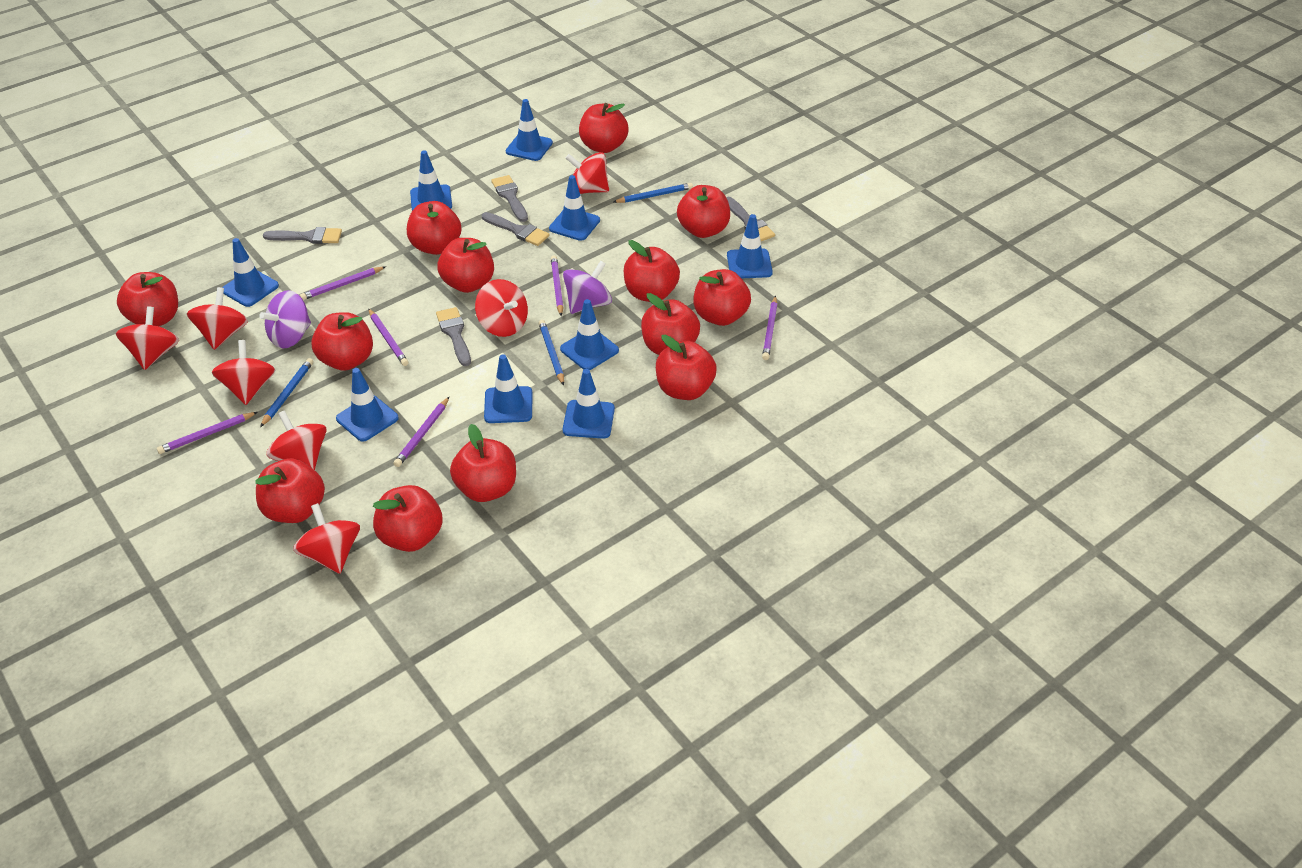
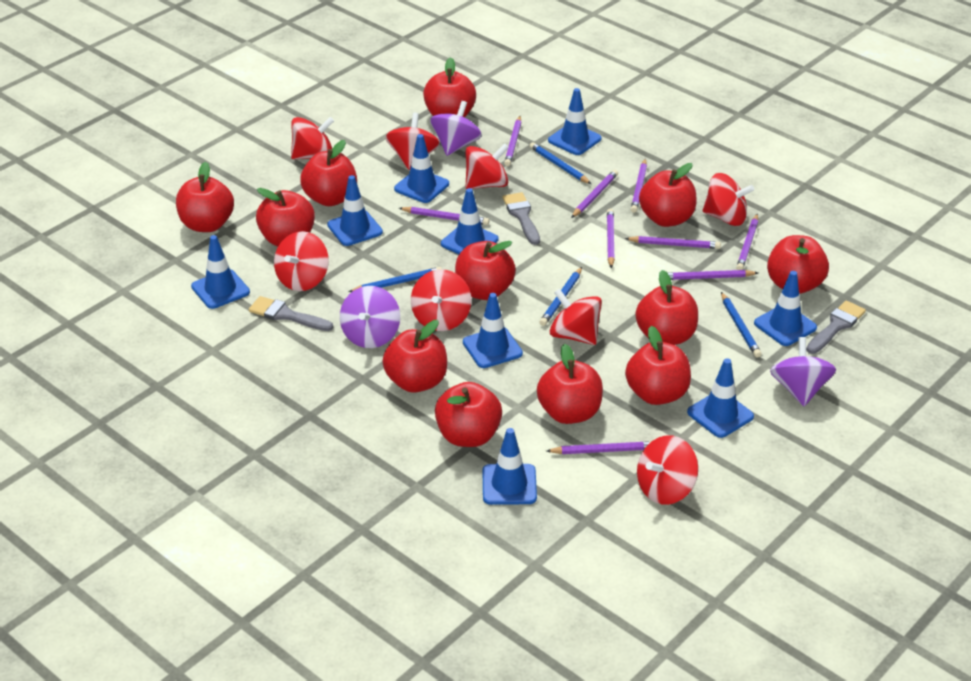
blue pencil: [260,358,313,427] [538,320,564,386] [614,183,693,203] = 3 -> [348,267,442,292] [530,142,591,184] [539,267,582,326] [721,292,762,358] = 4
grey brush: [263,227,342,244] [436,307,471,366] [482,212,550,246] [491,175,528,222] [726,197,775,241] = 5 -> [249,296,333,331] [503,192,540,245] [806,301,866,354] = 3
purple pencil: [157,412,258,454] [300,266,386,300] [368,308,409,366] [393,397,449,467] [551,256,564,316] [762,296,777,360] = 6 -> [399,207,489,225] [504,116,522,166] [547,441,652,454] [571,170,618,218] [607,209,615,268] [625,236,721,249] [631,159,647,213] [668,270,758,280] [736,214,758,270] = 9
purple spinning top: [260,290,311,348] [563,261,612,314] = 2 -> [340,286,400,348] [430,101,482,156] [770,337,836,406] = 3
red apple: [117,272,178,326] [255,458,325,523] [311,312,373,371] [373,485,443,552] [407,201,461,255] [437,238,494,293] [450,424,516,502] [579,103,628,153] [624,240,680,302] [641,293,700,355] [656,334,717,400] [677,185,730,238] [694,269,751,326] = 13 -> [176,162,234,232] [256,188,315,247] [300,140,357,206] [382,320,447,393] [423,57,476,117] [435,382,502,447] [455,241,516,300] [537,344,603,424] [625,326,691,405] [635,270,698,345] [639,163,697,227] [767,235,829,294] = 12
red spinning top: [116,306,179,370] [187,287,248,350] [212,340,275,405] [267,410,327,470] [293,503,360,574] [475,279,528,337] [566,152,609,194] = 7 -> [274,231,329,291] [291,117,334,159] [385,113,440,170] [411,270,471,331] [466,143,509,189] [550,289,602,345] [637,435,698,505] [702,173,754,226] = 8

